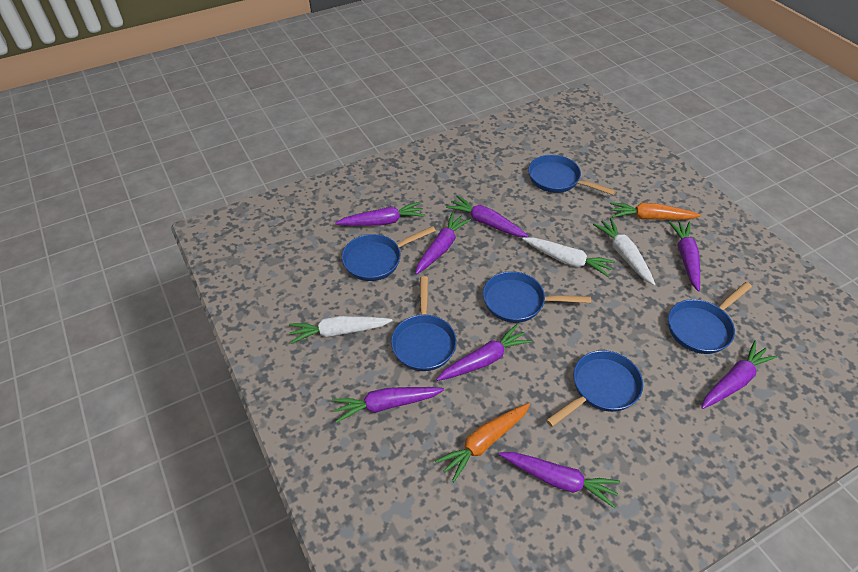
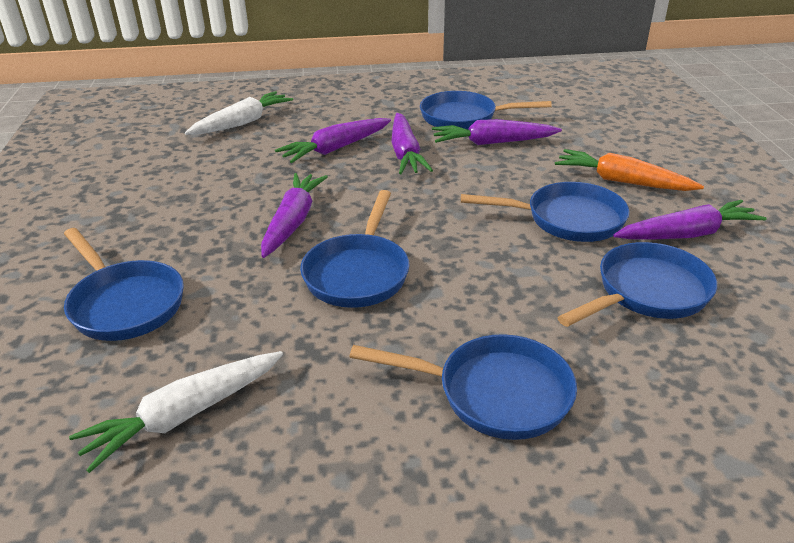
orange carrot: [435,403,530,482] [610,202,701,220] = 2 -> [555,149,704,191] = 1
purple carrot: [332,387,444,423] [335,202,425,226] [415,212,471,275] [436,324,532,381] [446,195,528,237] [499,452,620,508] [669,221,700,291] [701,341,777,409] = 8 -> [261,173,328,258] [275,118,391,163] [391,113,433,174] [432,119,562,145] [613,200,767,239] = 5
white carrot: [289,316,392,344] [523,237,615,277] [593,218,655,285] = 3 -> [69,351,283,473] [185,91,293,135] = 2

